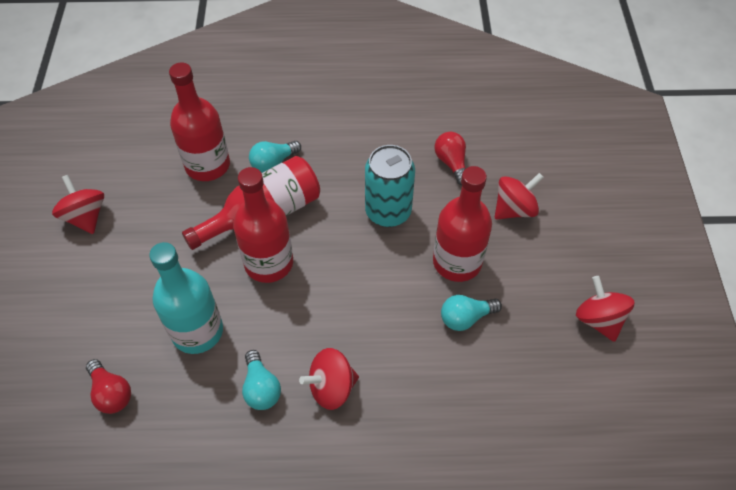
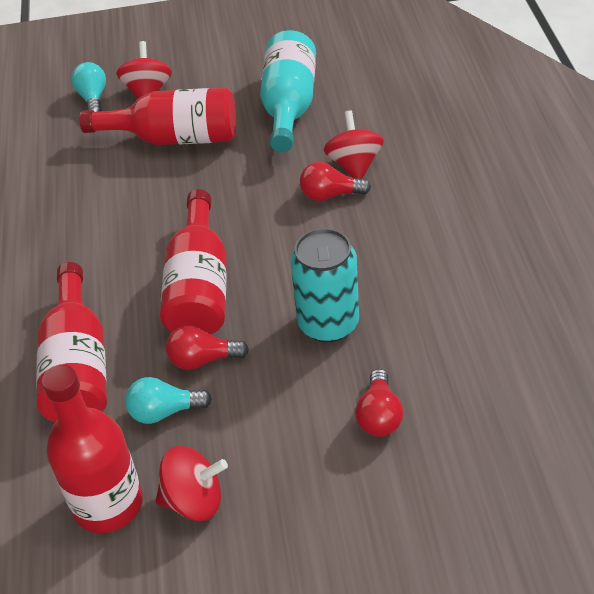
red light bulb: [86,359,131,414] [435,132,466,185] = 2 -> [166,325,249,370] [300,162,371,201] [355,369,403,437] = 3
red spinning top: [52,175,104,234] [299,348,359,410] [495,173,544,219] [576,276,634,342] = 4 -> [116,41,172,99] [156,446,228,521] [324,110,384,179] = 3
turquoise light bulb: [242,350,281,410] [249,141,301,173] [441,295,502,331] = 3 -> [71,62,106,112] [125,377,212,424] = 2

